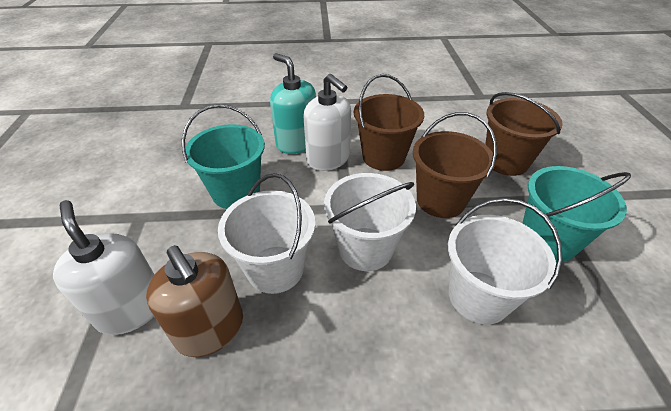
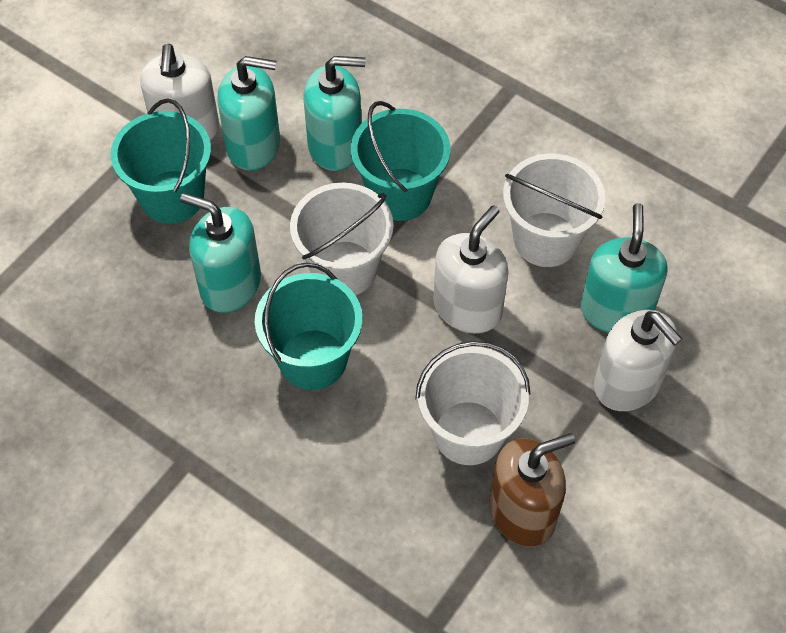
brown bucket: [354,74,424,171] [413,112,497,218] [485,92,563,176] = 3 -> none = 0
turquoise bucket: [182,104,265,209] [522,166,631,262] = 2 -> [111,98,211,223] [255,263,362,390] [351,101,450,221] = 3
turquoise soap dispenser: [270,53,316,154] = 1 -> [180,193,261,313] [217,56,280,171] [303,56,366,171] [580,203,668,333] = 4
white soap dispenser: [53,200,155,335] [304,74,351,171] = 2 -> [140,44,219,141] [434,205,508,334] [594,310,682,411] = 3

